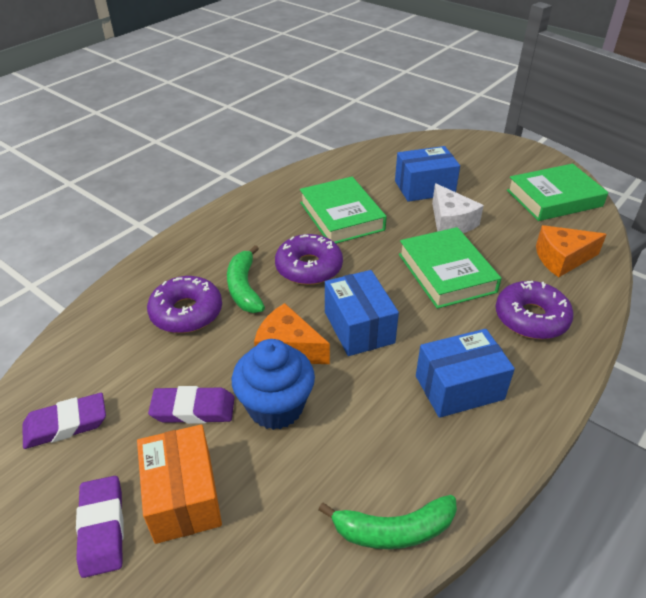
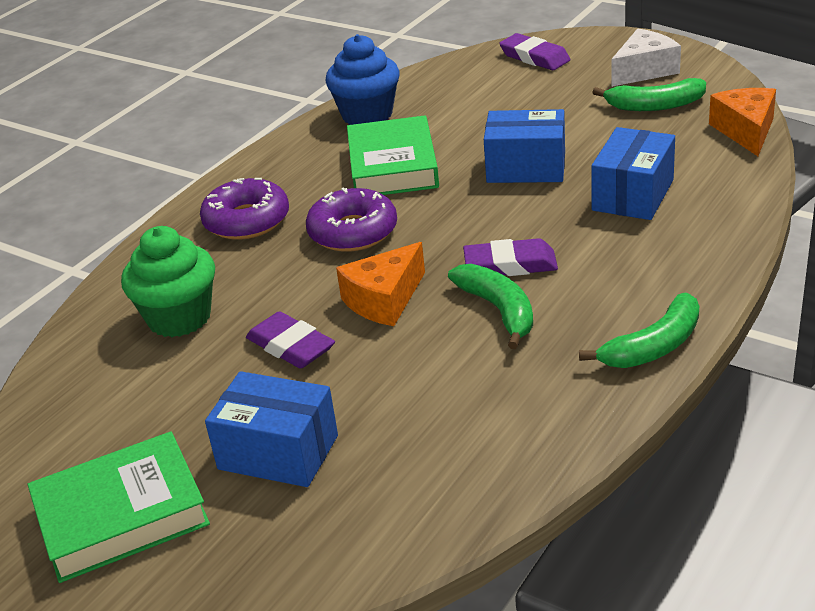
green banana: [227,245,265,313] [318,495,457,549] = 2 -> [448,264,533,349] [579,293,699,368] [592,78,706,111] = 3
green book: [300,177,387,244] [399,227,501,309] [507,164,608,221] = 3 -> [27,431,210,583] [347,115,439,195] = 2
green cupcake: none = 0 -> [121,226,215,337] = 1
orange box: [137,424,222,544] = 1 -> none = 0
purple donut: [147,276,222,333] [275,234,343,285] [496,281,574,339] = 3 -> [200,178,289,240] [306,188,397,252] = 2

